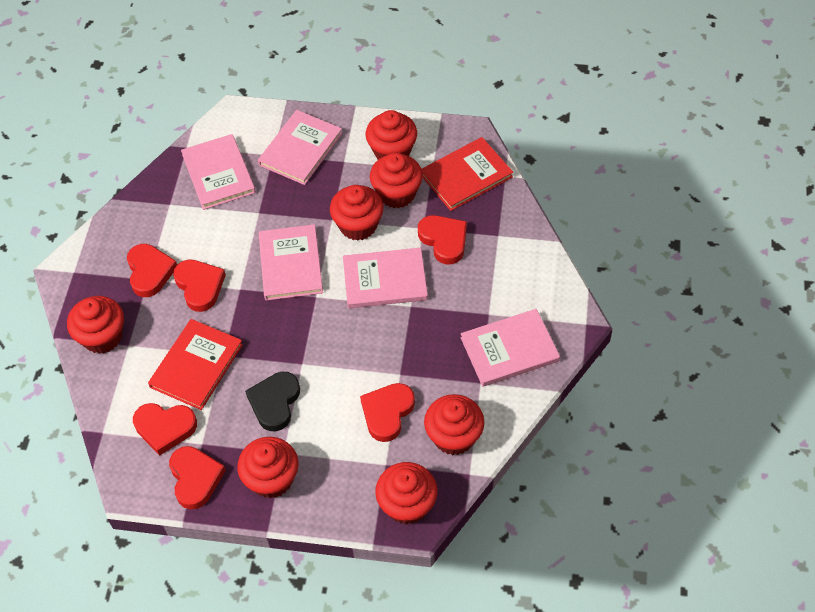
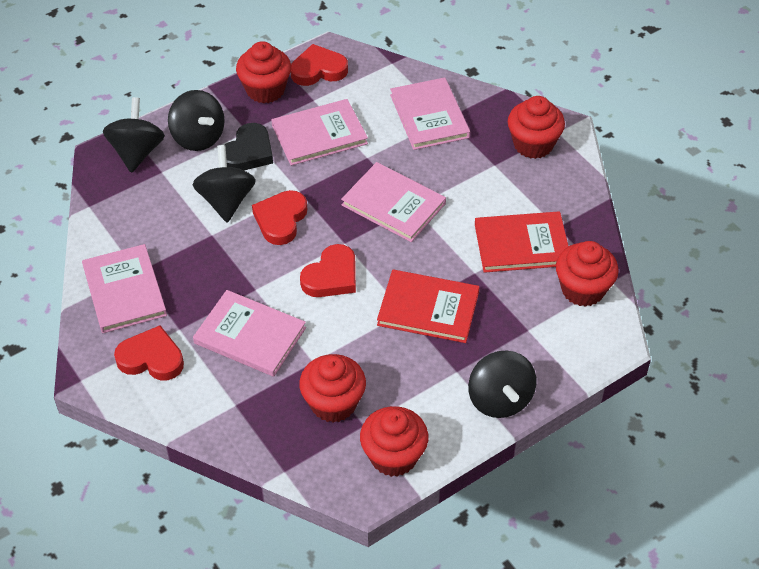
black spinning top: none = 0 -> [103,97,165,173] [168,90,225,151] [193,145,256,223] [468,350,536,418] = 4
red cupcake: [67,296,124,354] [237,437,299,499] [330,185,384,241] [366,110,417,160] [370,153,423,208] [375,462,437,525] [424,394,484,455] = 7 -> [236,41,291,104] [299,354,366,423] [360,406,428,477] [508,96,565,159] [556,241,619,307] = 5
red heart: [127,244,177,297] [133,403,197,456] [169,446,226,509] [173,259,226,312] [360,383,415,442] [418,215,467,265] = 6 -> [114,325,184,380] [252,190,307,245] [291,44,348,86] [300,244,356,297] = 4

